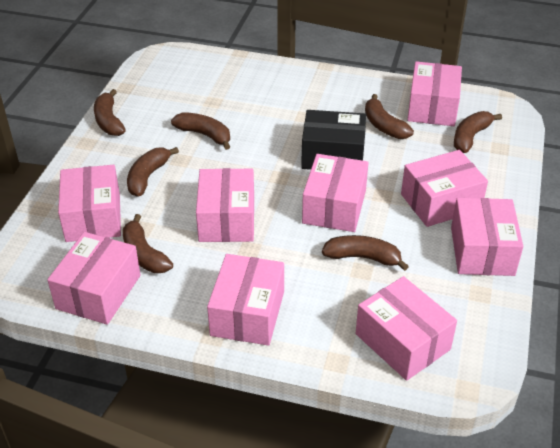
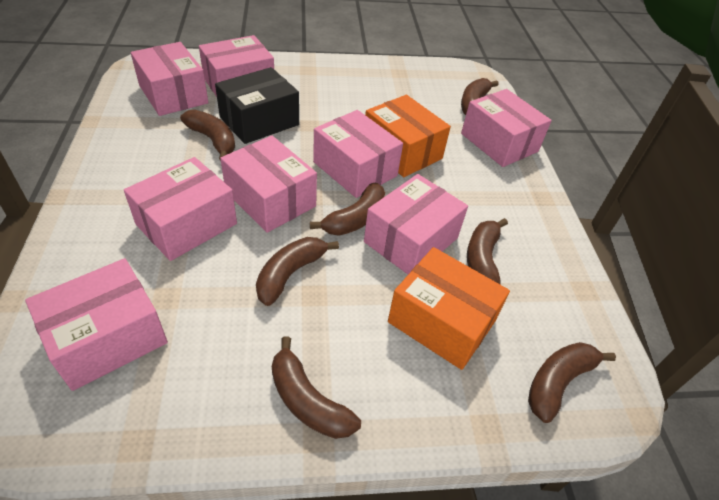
orange box: none = 0 -> [365,95,451,177] [388,247,510,370] = 2
pink box: [47,232,141,325] [58,165,121,242] [196,168,254,242] [207,254,284,346] [302,154,368,232] [356,276,457,381] [401,150,488,227] [407,61,462,126] [451,198,523,276] = 9 -> [25,258,168,391] [124,157,237,261] [131,42,209,116] [199,35,274,97] [220,136,317,233] [313,110,403,198] [364,174,468,274] [461,89,552,167] = 8

